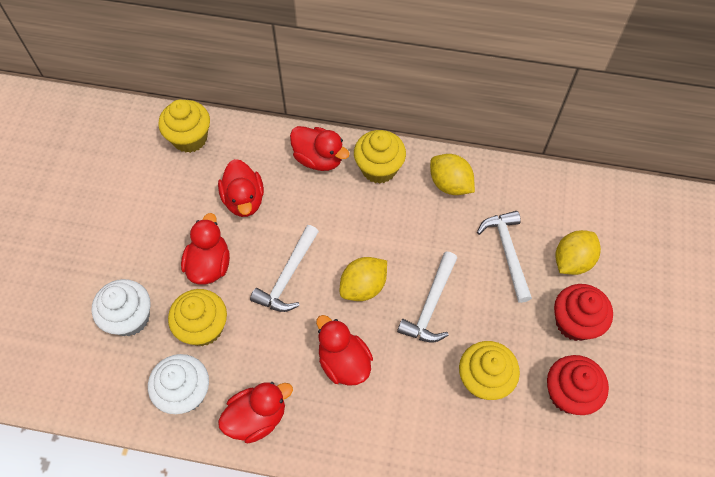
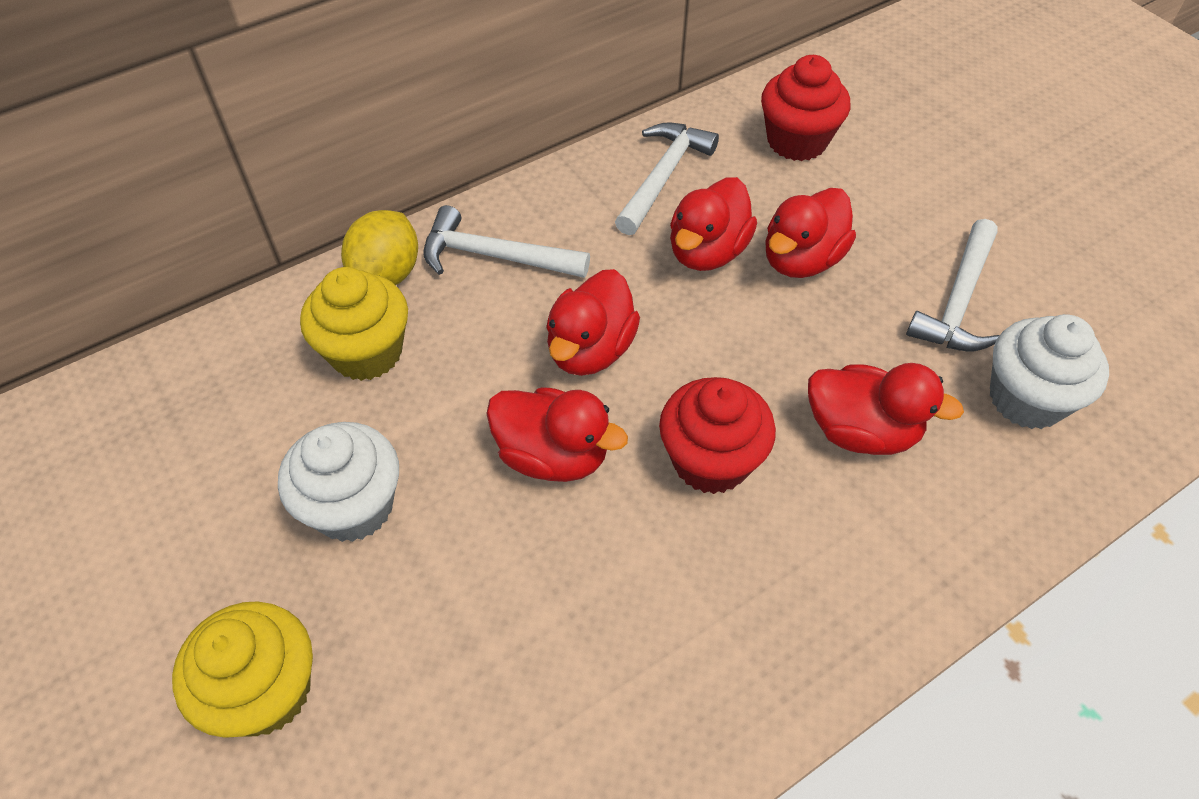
yellow cupcake: [158,100,210,153] [168,289,227,346] [354,130,406,184] [459,341,520,400] = 4 -> [172,601,313,737] [300,267,408,381] = 2
yellow lemon: [340,257,387,301] [430,154,475,195] [556,230,601,275] = 3 -> [341,210,418,285] = 1

